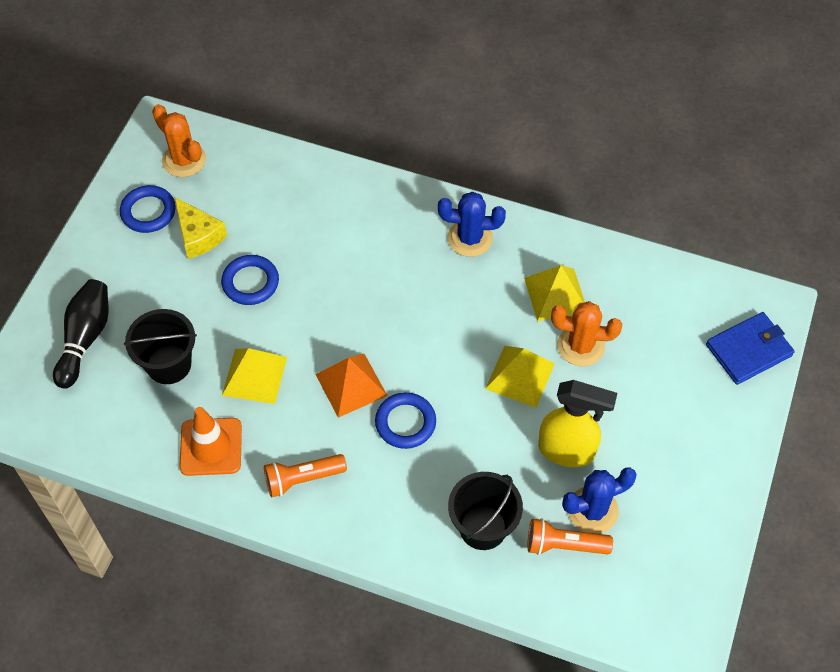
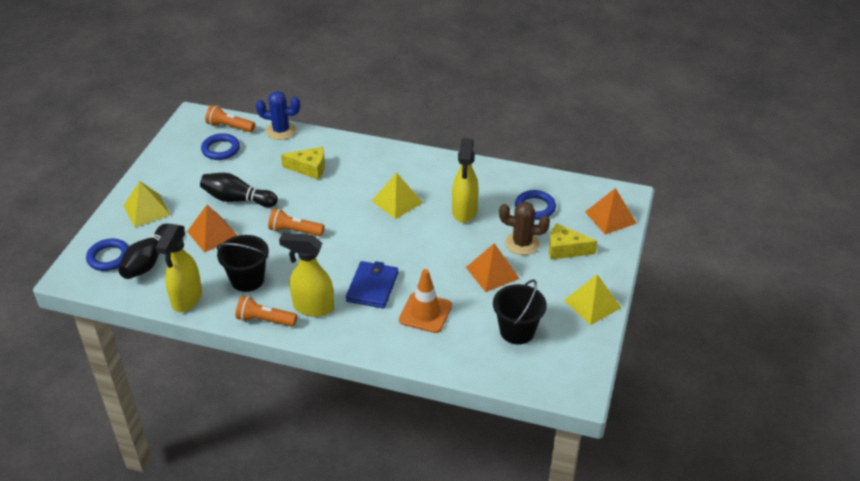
black bowling pin: [53,279,108,388] = 1 -> [118,224,168,279] [200,173,278,207] = 2
blue cactus: [438,192,506,257] [562,468,637,534] = 2 -> [256,91,300,140] = 1
brown cactus: none = 0 -> [499,202,550,255] = 1
orange cactus: [152,104,206,177] [551,301,622,366] = 2 -> none = 0
orange flashlight: [264,454,347,498] [528,518,613,555] = 2 -> [205,105,255,132] [236,296,297,327] [268,208,324,236] = 3
orange pyramid: [315,354,388,418] = 1 -> [187,205,238,253] [466,243,520,292] [585,188,637,234] = 3
yellow cheese: [174,197,227,259] = 1 -> [281,147,325,180] [549,223,597,260] = 2
yellow spray bottle: [538,380,617,467] = 1 -> [155,224,202,312] [279,233,334,317] [452,138,479,223] = 3

